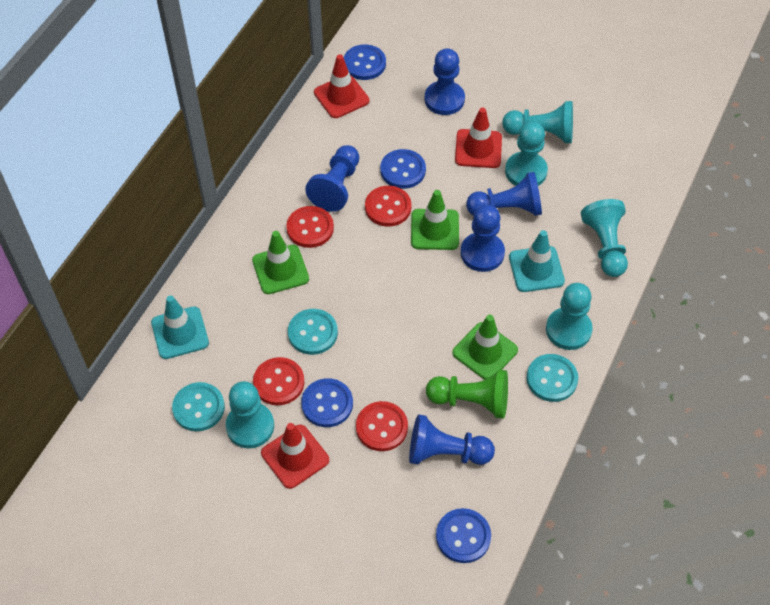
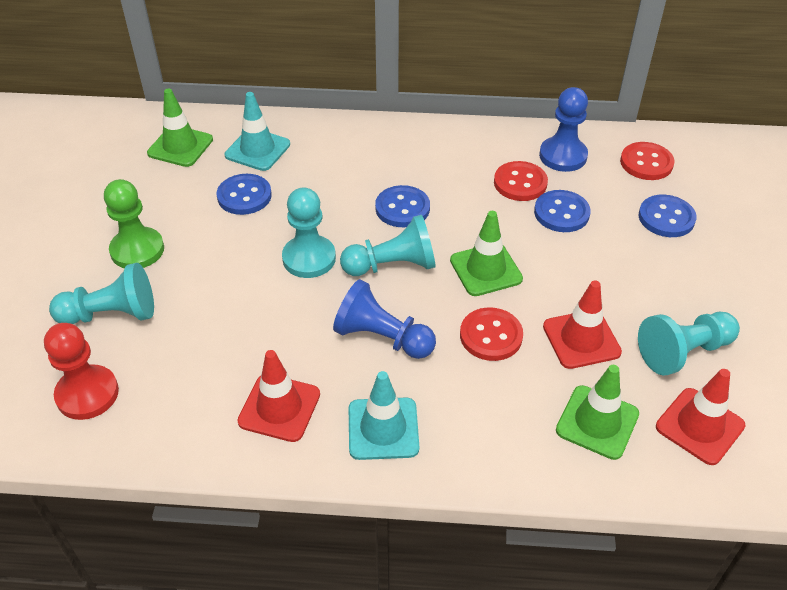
blue pawn: [305,145,359,212] [409,414,495,465] [425,48,465,115] [461,205,505,272] [466,172,542,216] = 5 -> [333,279,436,359] [539,87,588,172] = 2
red button: [253,357,304,405] [286,206,334,248] [356,401,408,451] [365,186,411,227] = 4 -> [460,307,523,361] [494,161,548,201] [620,142,674,180] = 3
red pawn: none = 0 -> [44,323,119,420] = 1
turquoise button: [172,382,225,431] [288,309,338,355] [527,354,578,402] = 3 -> none = 0
turquoise pawn: [226,381,274,448] [502,101,573,143] [505,121,548,186] [546,283,593,350] [581,199,628,277] = 5 -> [49,263,154,324] [282,187,336,278] [340,215,436,276] [638,312,740,376] = 4

